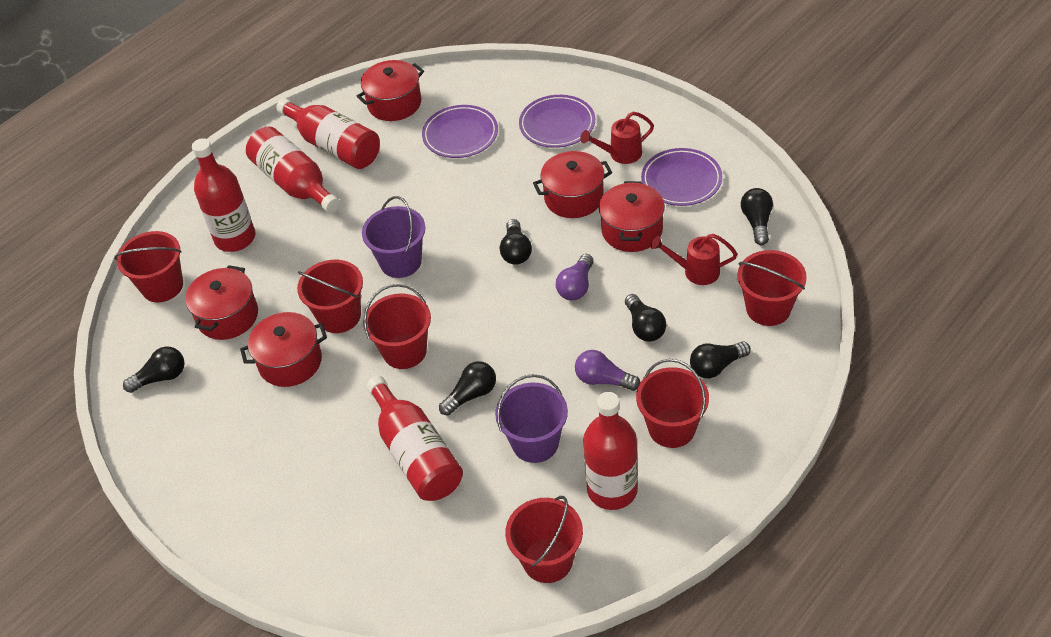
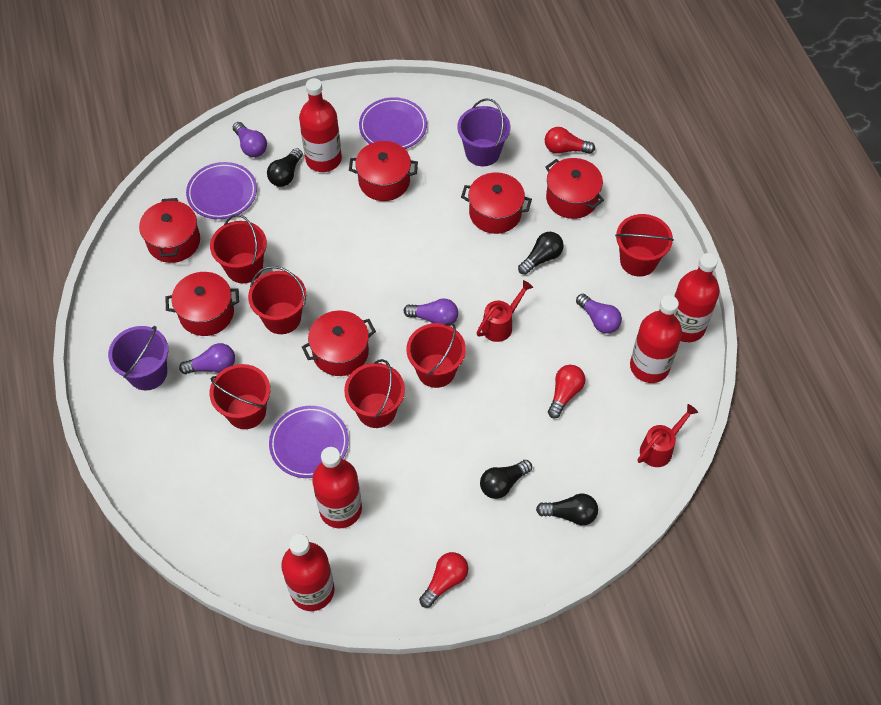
black light bulb: [123,346,184,393] [439,361,496,416] [500,219,532,265] [625,294,666,341] [690,341,751,378] [741,188,773,245] = 6 -> [267,148,303,187] [480,460,532,499] [518,232,564,275] [536,493,598,525] = 4
purple light bulb: [556,254,594,300] [575,350,640,391] = 2 -> [179,343,235,374] [233,122,267,157] [403,298,458,326] [576,294,622,334] = 4
red light bulb: none = 0 -> [419,552,468,608] [545,127,595,154] [548,365,585,418] = 3
red pot: [185,265,258,340] [240,312,327,387] [356,60,424,121] [533,151,612,218] [599,181,665,252] = 5 -> [139,198,200,263] [165,272,239,336] [302,311,376,376] [349,141,418,201] [461,172,532,234] [545,158,604,219] = 6

